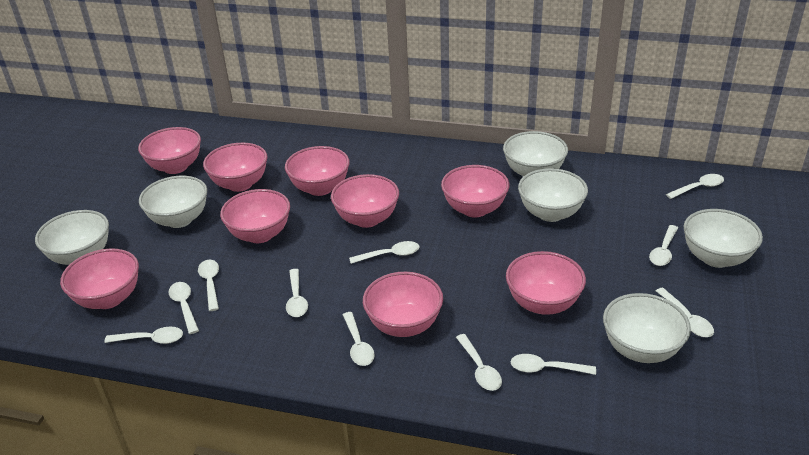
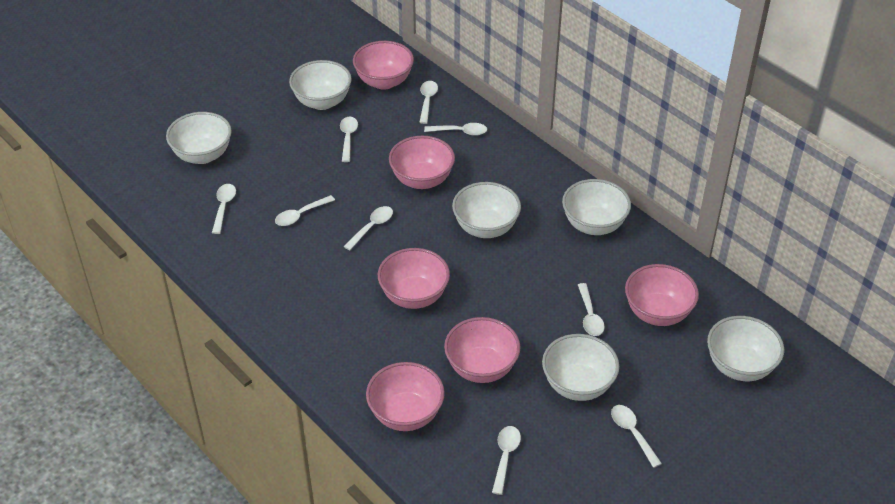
pink bowl: [60,248,139,309] [138,127,201,174] [203,143,268,192] [220,189,290,243] [285,146,350,196] [331,174,399,228] [363,272,443,337] [441,165,509,217] [506,251,586,315] = 9 -> [353,41,414,90] [366,362,445,431] [378,248,450,309] [389,136,455,189] [444,317,520,383] [625,264,699,326] = 6
white spoon: [104,326,183,344] [168,282,199,334] [198,259,219,311] [286,269,308,317] [343,312,375,366] [349,241,419,264] [456,334,502,391] [511,354,596,375] [649,225,678,266] [656,288,714,337] [666,174,724,199] = 11 -> [212,184,236,234] [275,195,335,226] [340,117,358,162] [344,206,393,250] [419,81,438,124] [424,123,487,136] [492,426,521,495] [578,283,605,336] [611,405,662,468] = 9

